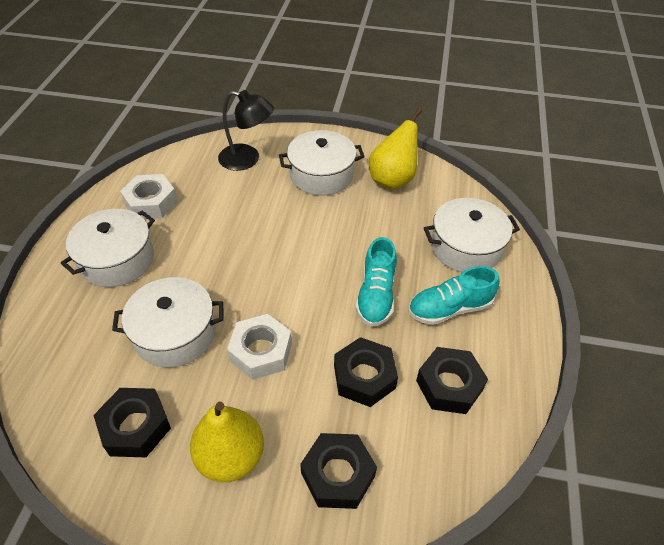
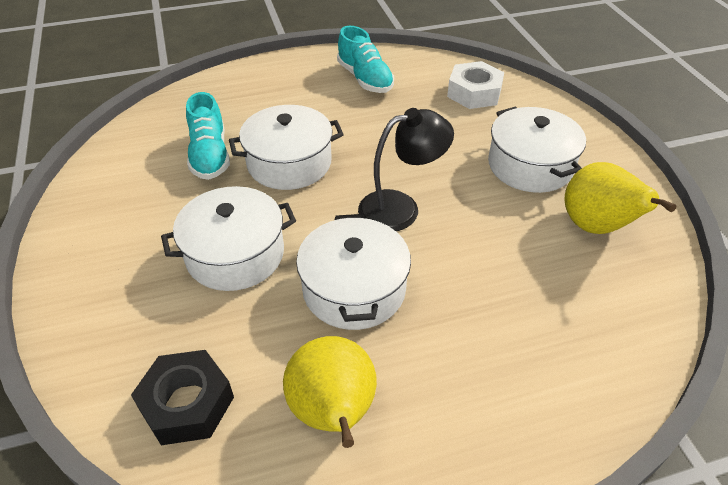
black nut: [93,388,171,457] [300,433,377,509] [334,337,398,407] [416,347,488,414] = 4 -> [131,350,234,445] = 1
white nut: [120,174,178,219] [227,314,292,380] = 2 -> [447,61,504,109] = 1

